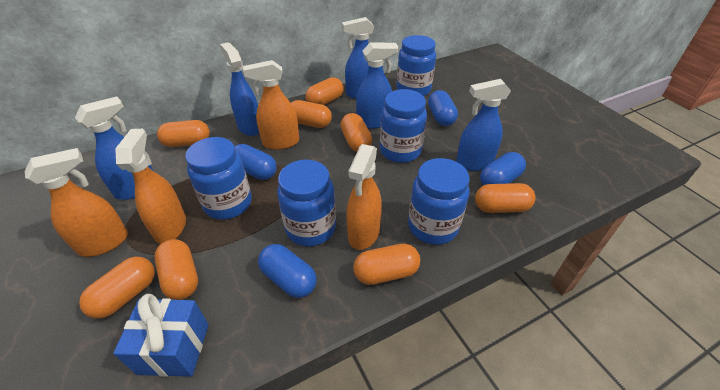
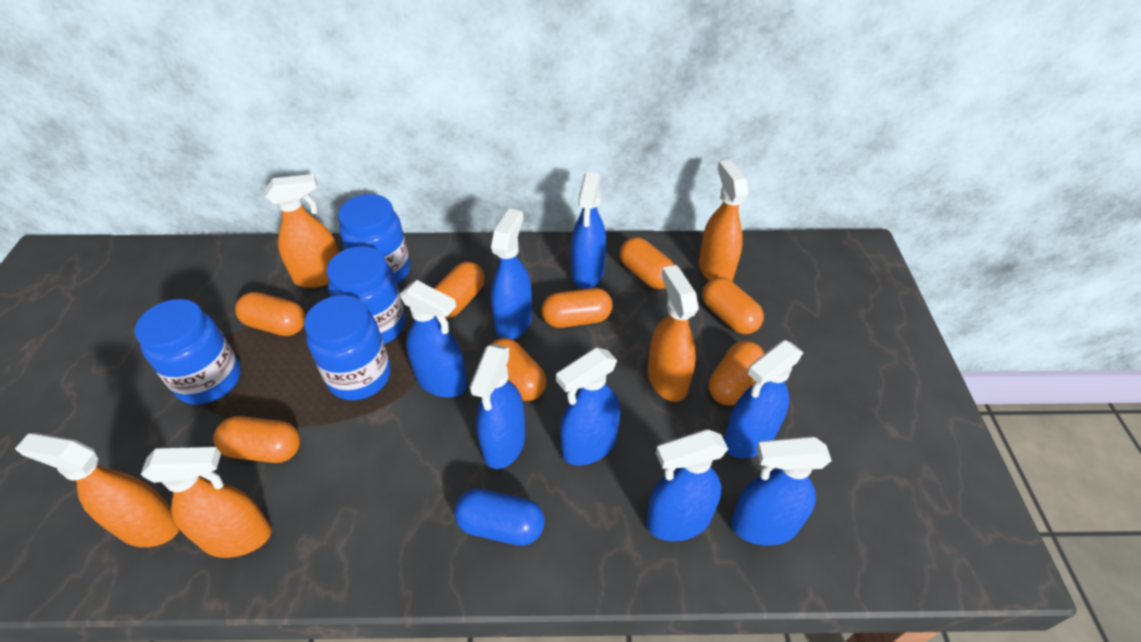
blue capsule: [235,144,277,180] [258,244,317,298] [428,90,458,126] [480,152,526,185] = 4 -> [454,489,545,546] = 1
blue gift: [113,294,209,377] = 1 -> none = 0
blue jar: [185,137,252,220] [277,160,336,246] [380,89,427,163] [397,35,436,96] [408,158,470,245] = 5 -> [135,299,241,405] [304,295,391,400] [326,246,406,344] [338,194,411,284] = 4
blue spray bottle: [75,97,153,200] [220,42,259,136] [342,17,374,99] [356,42,398,129] [456,79,511,171] = 5 -> [400,280,468,398] [470,344,526,469] [491,208,532,339] [556,348,621,466] [571,172,606,289] [647,429,728,541] [724,340,804,459] [731,436,832,546] = 8
orange spray bottle: [25,148,128,257] [115,129,186,244] [243,60,299,150] [346,144,382,250] = 4 -> [15,433,180,547] [141,447,272,558] [265,174,339,288] [648,265,699,402] [699,160,749,281] = 5

